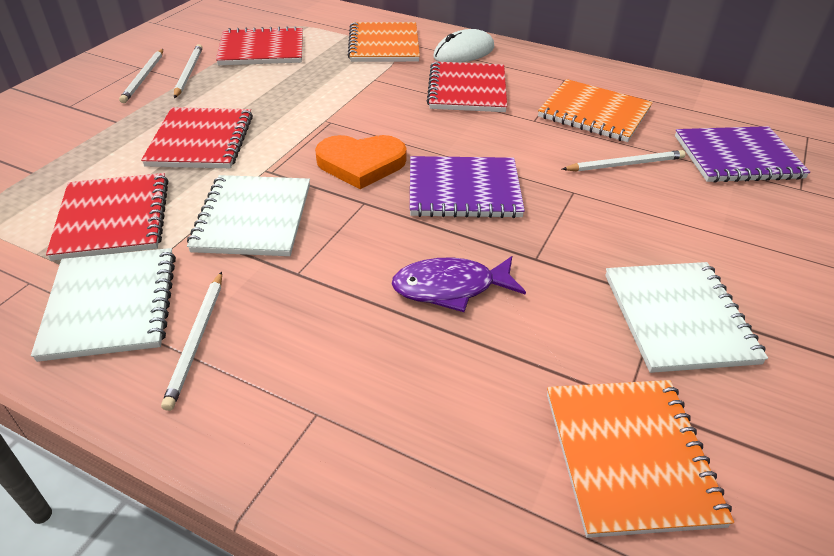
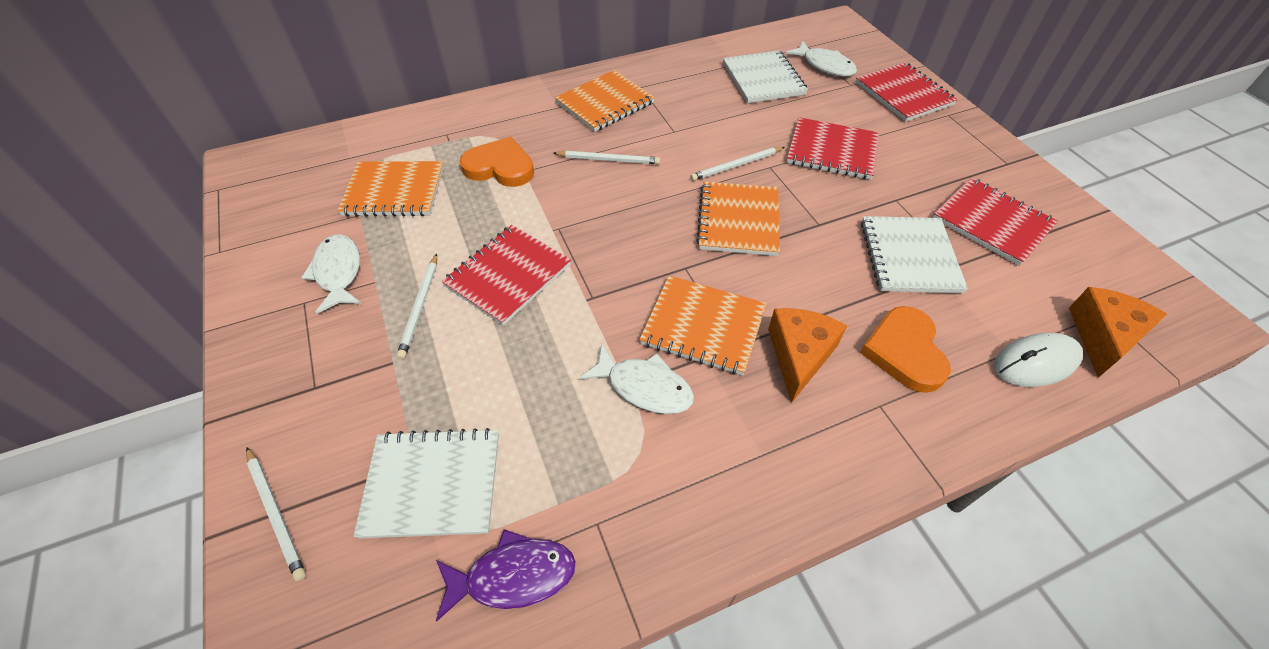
orange cheese: none = 0 -> [768,308,847,403] [1069,287,1167,378] = 2
orange heart: [315,135,407,189] = 1 -> [460,137,534,187] [860,306,951,393] = 2
orange notebook: [348,22,420,62] [538,79,653,142] [547,380,734,538] = 3 -> [338,161,444,217] [555,70,655,132] [639,276,767,376] [696,182,780,256] = 4
purple notebook: [410,156,525,218] [675,126,810,183] = 2 -> none = 0
white fish: none = 0 -> [301,234,361,314] [579,343,694,414] [785,41,857,77] = 3

